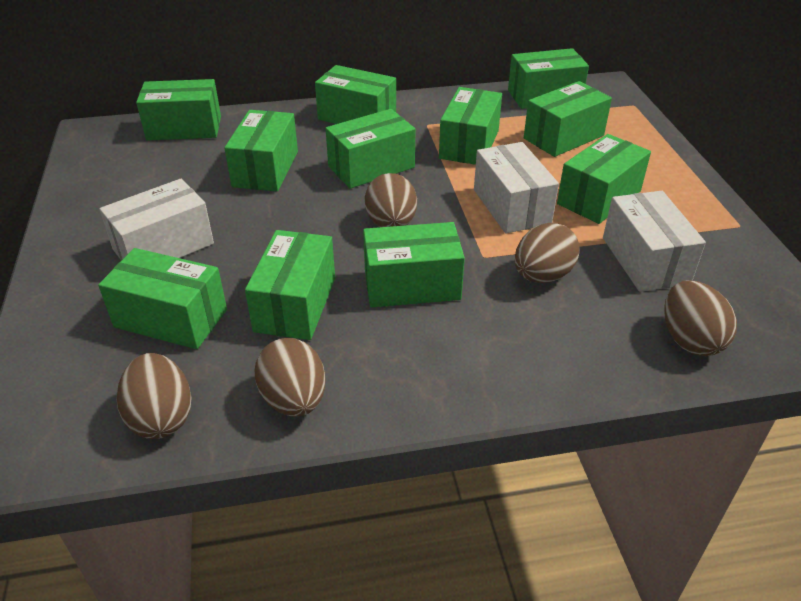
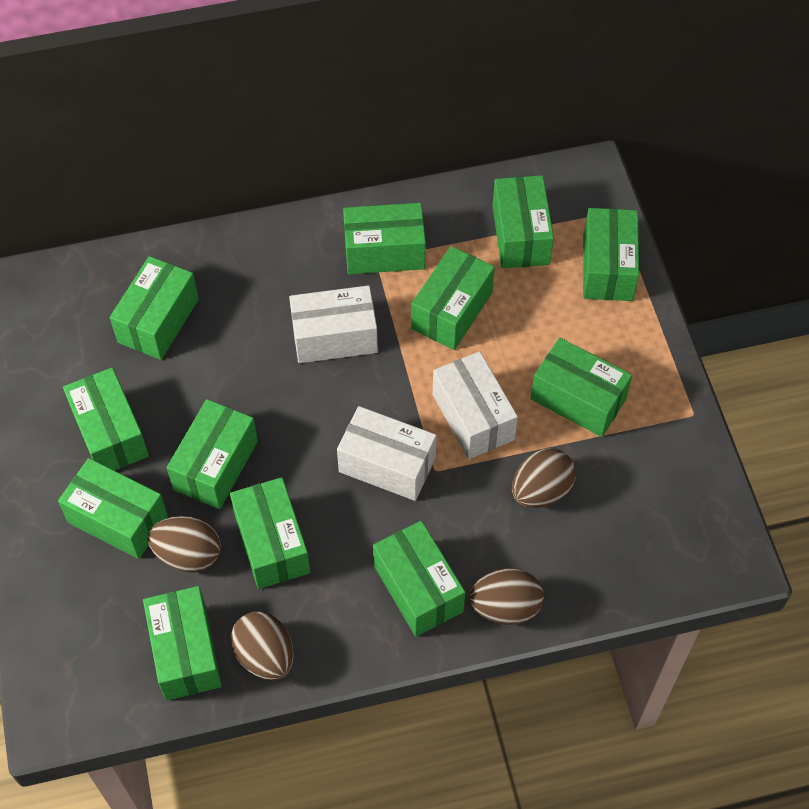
brown egg: [117,353,192,439] [255,338,326,417] [365,173,417,227] [514,223,580,283] [664,280,737,356] = 5 -> [147,516,221,573] [230,612,294,680] [469,568,544,625] [512,448,576,508] = 4
green box: [98,248,227,349] [136,79,221,140] [224,110,298,191] [245,230,335,340] [315,65,396,124] [325,109,415,189] [363,222,465,307] [439,87,502,165] [508,48,589,109] [524,81,612,157] [557,134,651,224] = 11 -> [58,458,168,559] [63,368,149,471] [110,256,199,360] [143,586,222,701] [167,399,258,509] [230,477,310,589] [343,203,426,274] [373,521,465,637] [411,246,495,350] [492,175,554,268] [531,338,632,437] [583,208,639,301] = 12

